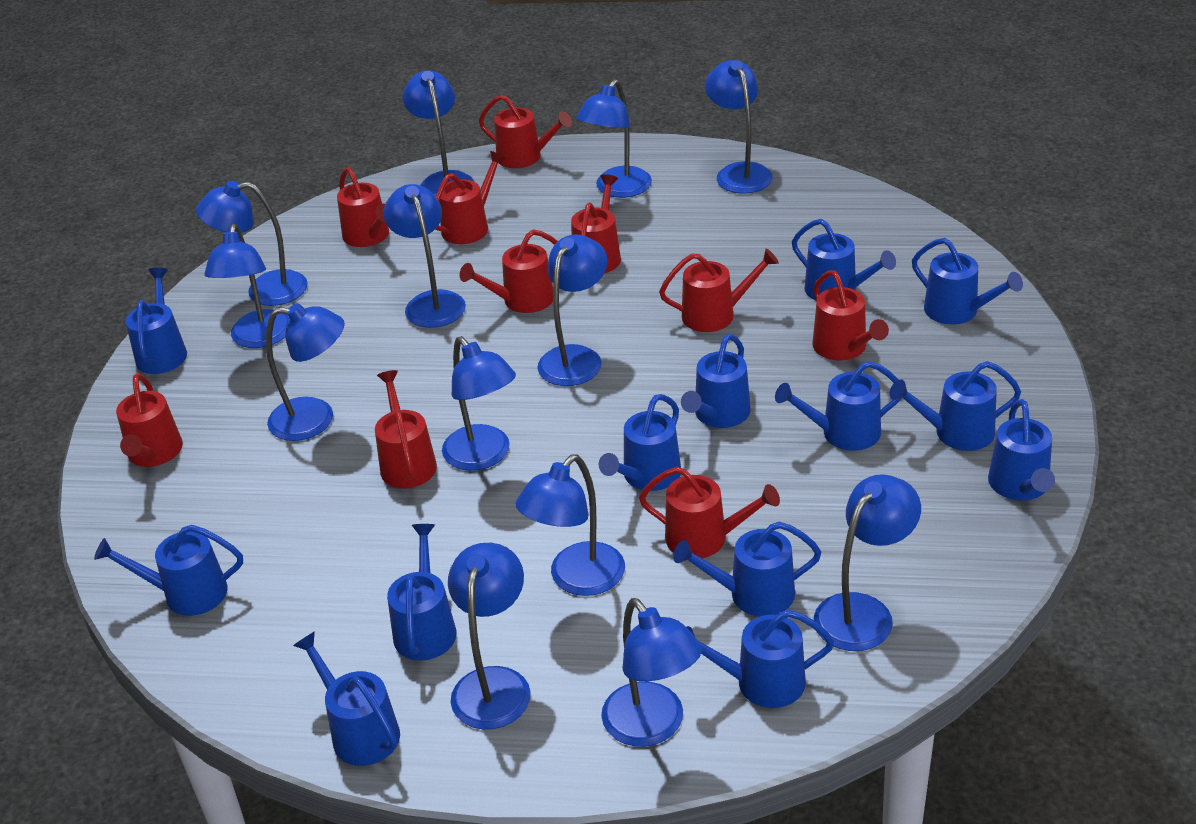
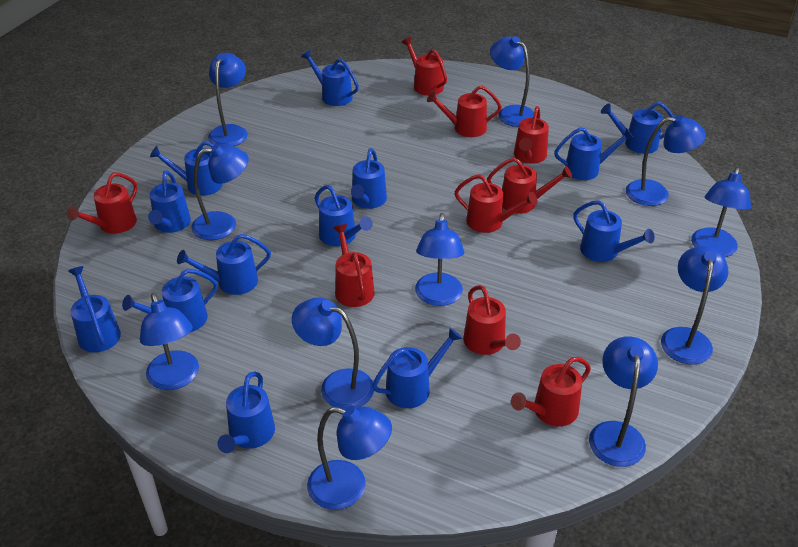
blue lamp: [196,181,308,306] [205,224,290,348] [266,303,345,441] [383,184,466,328] [402,71,474,196] [442,336,516,471] [448,543,531,730] [516,455,625,596] [537,234,607,386] [576,79,652,198] [601,598,702,747] [705,60,773,194] [814,474,921,651] = 13 -> [140,293,199,390] [192,144,249,240] [208,53,248,147] [292,298,374,409] [307,406,392,510] [415,213,464,306] [490,36,534,127] [589,336,658,467] [626,115,706,206] [661,246,728,365] [691,167,751,257] = 11
red watering can: [116,373,183,467] [337,167,389,247] [375,370,437,488] [435,151,506,244] [460,229,558,313] [479,95,572,168] [571,174,621,274] [639,467,780,558] [659,248,779,332] [812,271,889,361] = 10 -> [67,173,138,234] [333,224,375,307] [401,37,447,96] [427,86,502,137] [454,174,538,233] [463,285,521,355] [487,158,572,214] [511,357,591,426] [514,106,549,164] = 9

